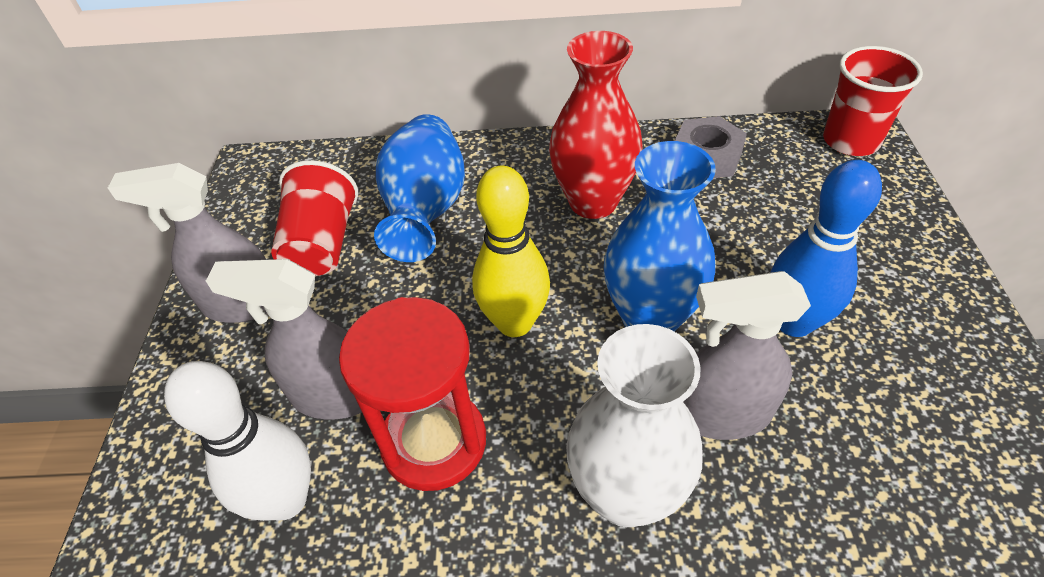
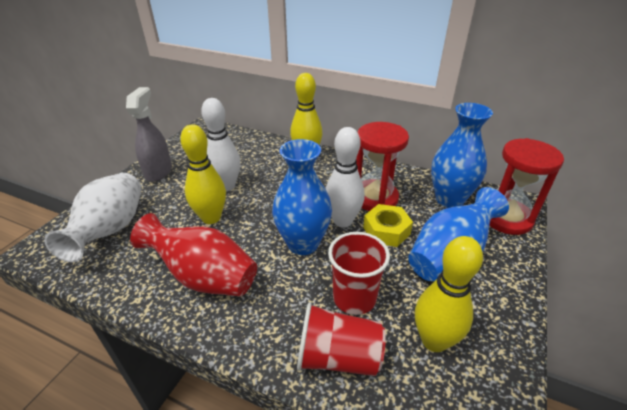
blue bowling pin: [770,160,882,337] = 1 -> none = 0
blue vase: [374,114,465,262] [604,141,716,332] = 2 -> [272,139,332,255] [408,187,509,281] [431,103,493,208] = 3
grey nut: [675,116,747,178] = 1 -> none = 0
grey spray bottle: [108,163,267,323] [206,259,362,419] [683,271,811,440] = 3 -> [126,87,172,182] = 1
red hourglass: [339,297,486,491] = 1 -> [356,122,409,211] [489,138,564,235] = 2
white bowling pin: [164,361,311,521] = 1 -> [201,98,240,191] [325,127,364,228] = 2
yellow bowling pin: [472,166,550,337] = 1 -> [180,124,226,224] [290,73,322,145] [415,236,483,352] = 3
yellow nut: none = 0 -> [363,204,413,247] = 1

